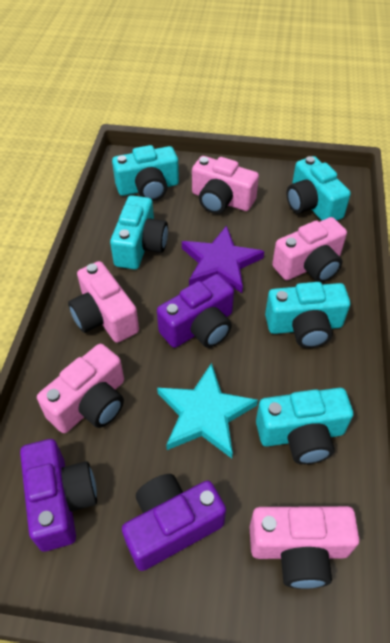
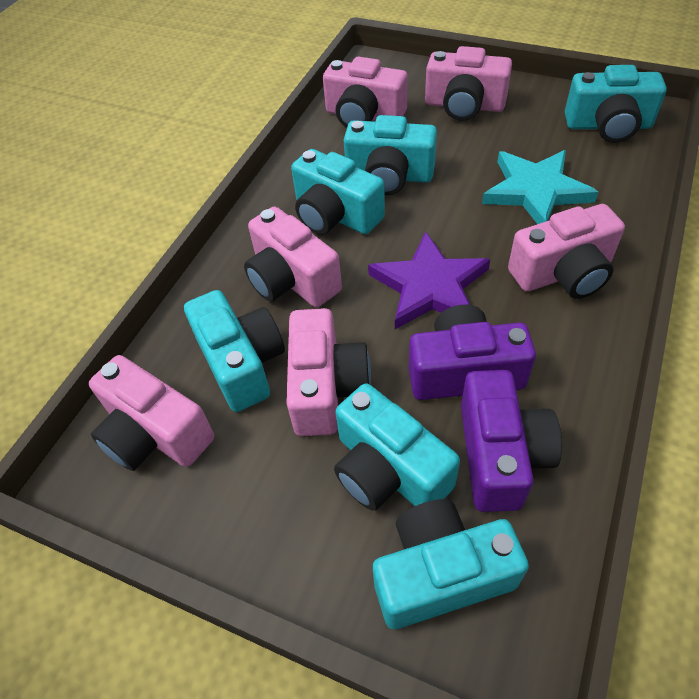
pink camera: [37,344,124,433] [68,261,139,343] [192,156,259,214] [250,506,359,589] [272,217,347,283] = 5 -> [89,355,214,471] [244,206,342,307] [286,308,371,436] [323,57,408,128] [425,46,512,121] [508,204,625,299] = 6
purple camera: [20,439,97,551] [122,474,226,571] [157,274,234,348] = 3 -> [409,305,536,400] [461,370,562,512] = 2
turquoise camera: [110,195,168,269] [112,145,179,201] [256,388,353,464] [265,282,350,348] [286,156,351,221] = 5 -> [184,290,285,412] [291,149,385,235] [334,384,460,511] [344,115,437,195] [373,499,529,629] [565,65,667,143] = 6

